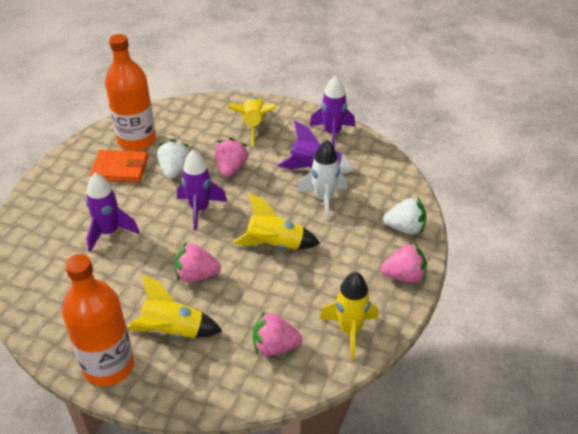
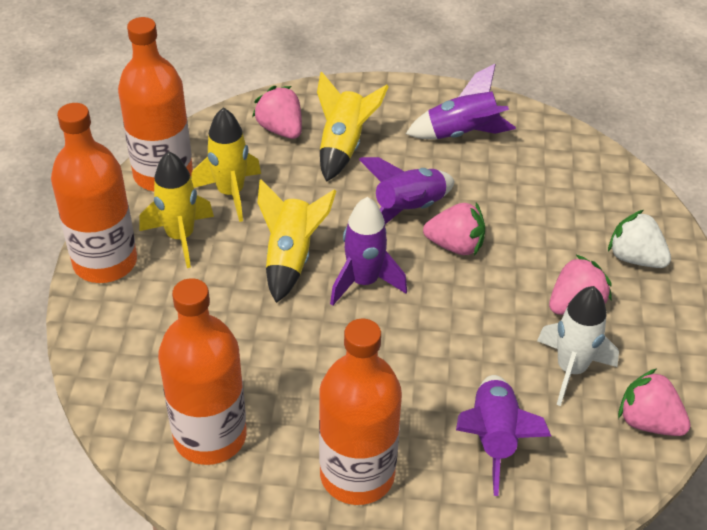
orange bottle: [62,254,134,386] [105,34,156,151] = 2 -> [51,103,137,283] [118,17,193,191] [158,278,247,465] [319,319,402,505] = 4
orange wallet: [90,150,148,183] = 1 -> none = 0
white strawberry: [157,139,190,179] [383,198,426,234] = 2 -> [608,210,671,268] = 1

